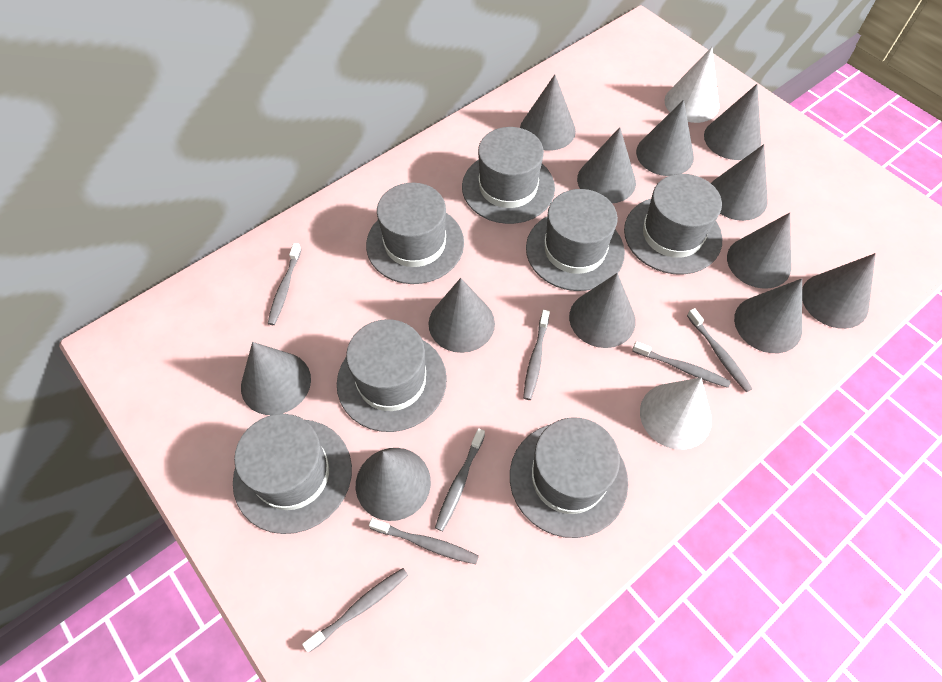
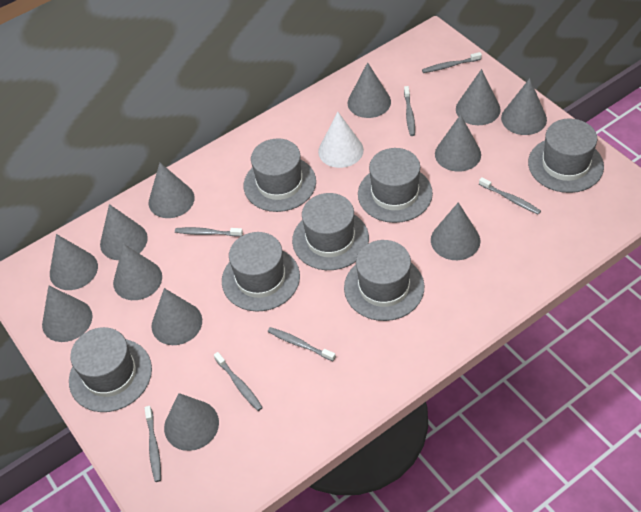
white cone: [640,378,712,450] [664,47,719,123] = 2 -> [318,112,364,168] = 1

